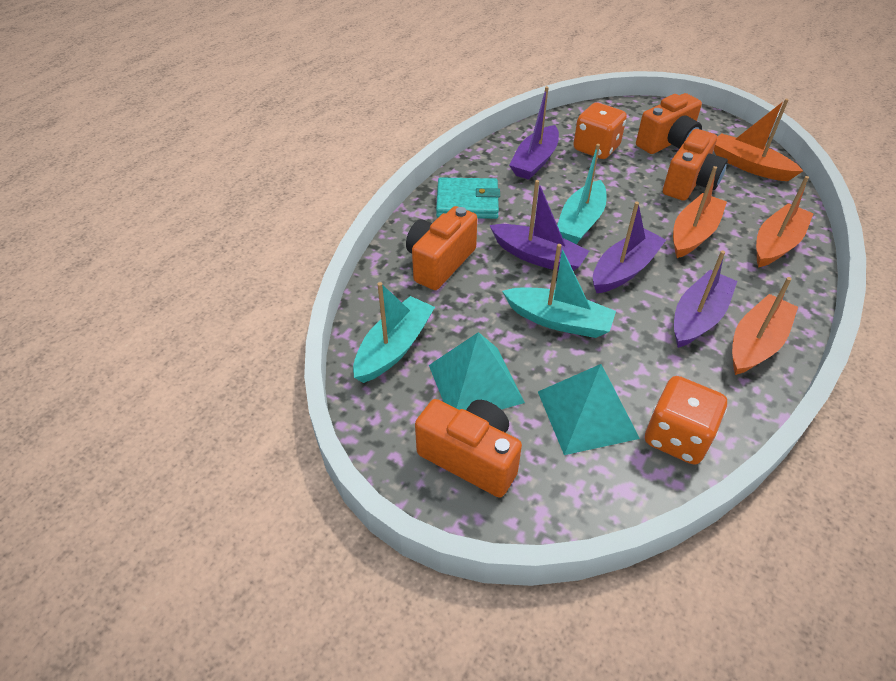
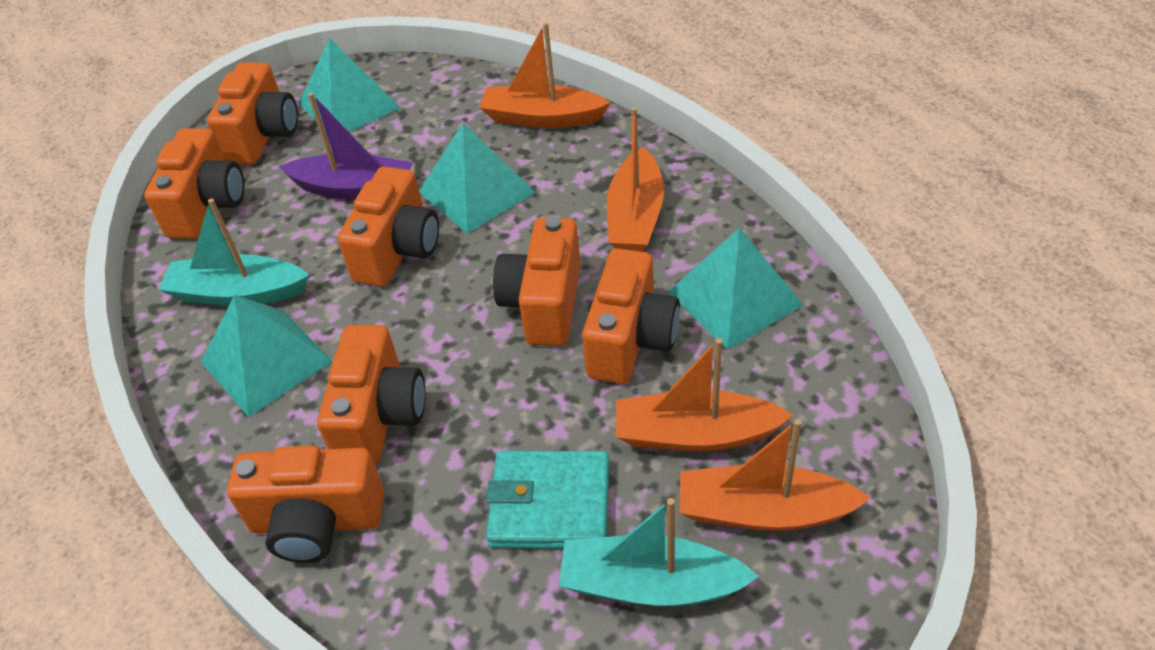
orange camera: [406,206,477,290] [415,399,522,498] [636,93,702,154] [663,129,728,201] = 4 -> [144,129,244,239] [207,62,298,164] [227,446,384,563] [317,325,425,465] [338,167,439,287] [493,216,581,346] [582,248,680,384] = 7
orange dice: [573,102,627,159] [645,376,727,465] = 2 -> none = 0
purple boat: [490,180,589,271] [509,86,559,180] [593,202,666,293] [674,251,737,348] = 4 -> [278,93,413,200] = 1
turquoise boat: [353,282,435,383] [502,244,616,338] [557,144,607,244] = 3 -> [158,198,309,306] [559,498,759,607] = 2
turquoise pyramid: [429,332,525,410] [538,364,640,455] = 2 -> [201,295,333,417] [299,38,401,132] [419,123,536,234] [668,228,803,350] = 4

